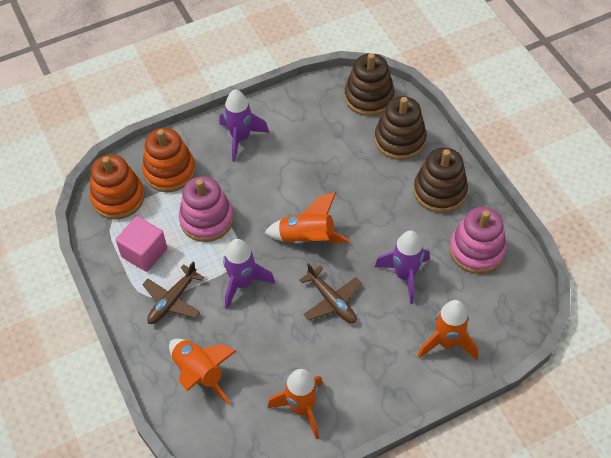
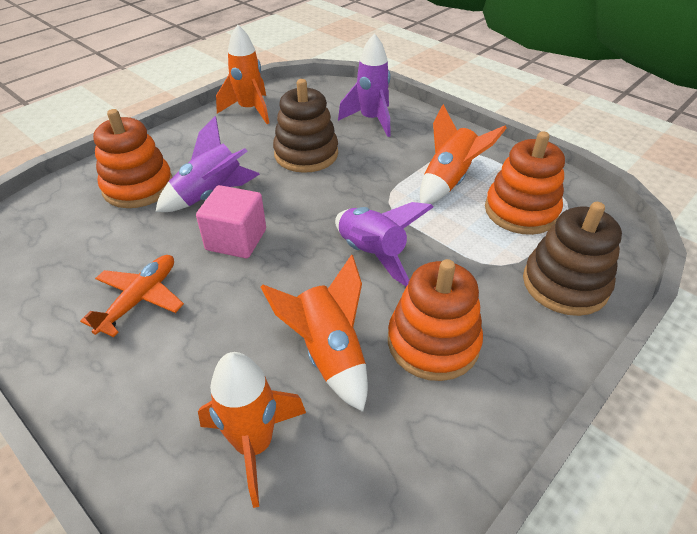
brown plane: [142,261,204,324] [299,263,361,323] = 2 -> none = 0
brown stacking toy: [344,53,395,116] [374,96,427,160] [414,147,468,213] = 3 -> [273,79,338,173] [523,202,622,316] = 2
orange plane: none = 0 -> [80,255,184,337] = 1
orange stacking toy: [90,154,145,220] [142,128,196,192] = 2 -> [93,109,172,208] [388,259,483,381] [485,131,565,235] = 3
pink stacking toy: [179,176,234,242] [449,207,507,274] = 2 -> none = 0

